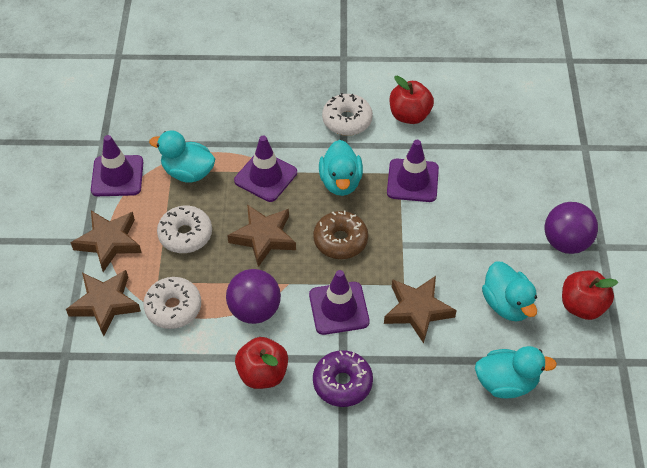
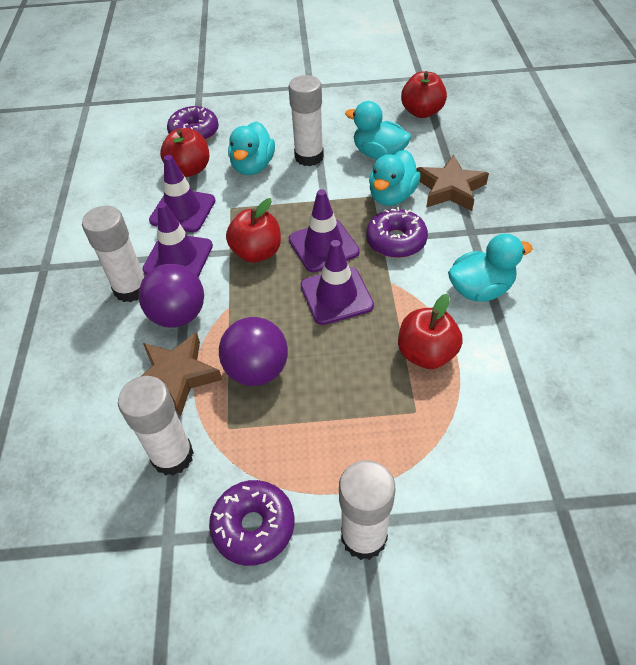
brown donut: [313,211,368,259] = 1 -> none = 0
brown star: [66,270,141,336] [71,211,142,272] [227,204,296,267] [384,276,457,343] = 4 -> [142,332,222,417] [417,155,489,211] = 2
purple donut: [313,350,373,407] = 1 -> [167,106,219,141] [209,480,294,566] [366,207,428,258] = 3
red apple: [235,337,288,389] [390,76,434,124] [562,270,618,320] = 3 -> [160,128,209,177] [226,198,281,263] [398,294,463,369] [401,71,447,118] = 4
white donut: [143,277,201,329] [157,206,212,253] [322,93,373,136] = 3 -> none = 0
white glue stick: none = 0 -> [82,206,145,302] [118,376,194,476] [288,75,324,166] [339,460,395,560] = 4

